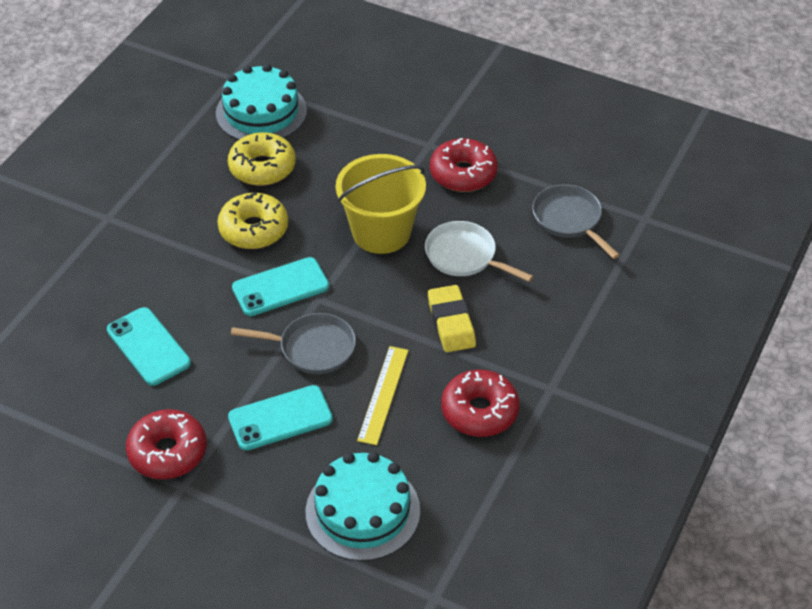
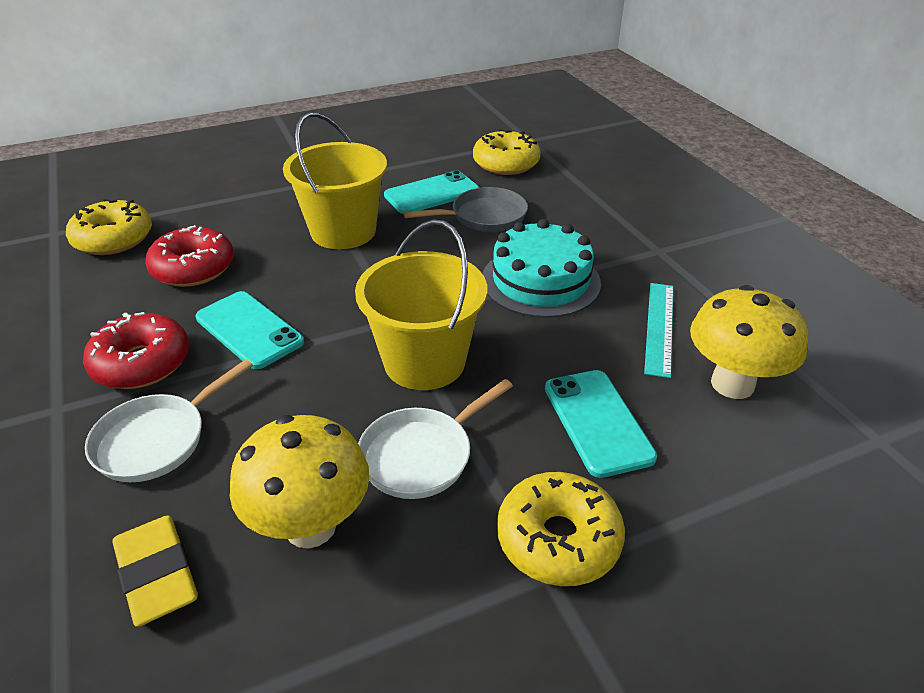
grey pan: [231,313,356,374] [532,184,620,259] = 2 -> [403,187,528,232] = 1
red donut: [126,409,207,479] [430,138,498,192] [441,370,520,437] = 3 -> [83,312,189,389] [145,225,234,287] = 2
turquoise cake: [216,64,307,140] [306,452,420,561] = 2 -> [482,219,601,318] = 1
turquoise ruler: none = 0 -> [644,283,673,378] = 1
white pan: [425,221,533,282] = 1 -> [85,359,253,482] [358,379,513,499] = 2
yellow bucket: [336,154,426,254] = 1 -> [283,113,387,249] [355,219,487,390] = 2
yellow donut: [217,192,288,249] [228,132,296,186] = 2 -> [66,198,152,255] [473,129,541,175] [497,472,625,586] = 3
yellow mushroom: none = 0 -> [230,415,370,548] [690,285,808,399] = 2
yellow ruler: [357,346,409,445] = 1 -> none = 0

